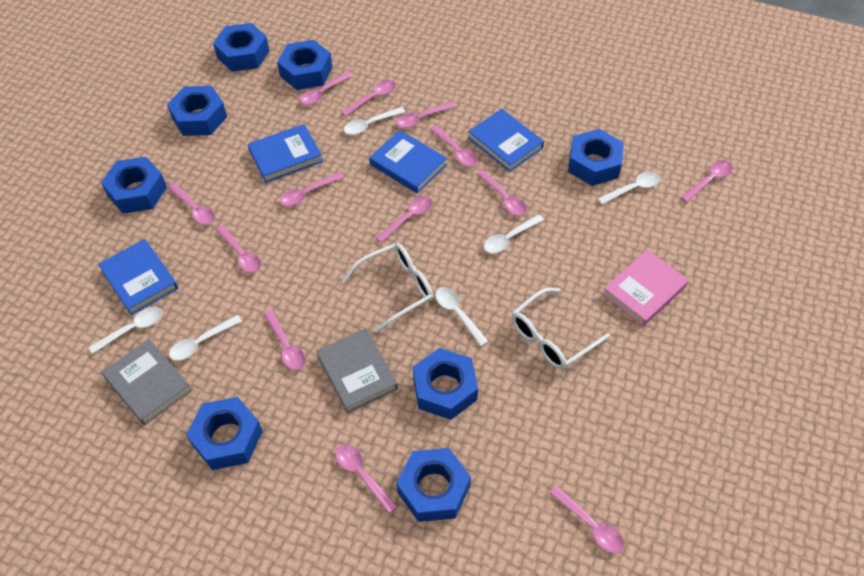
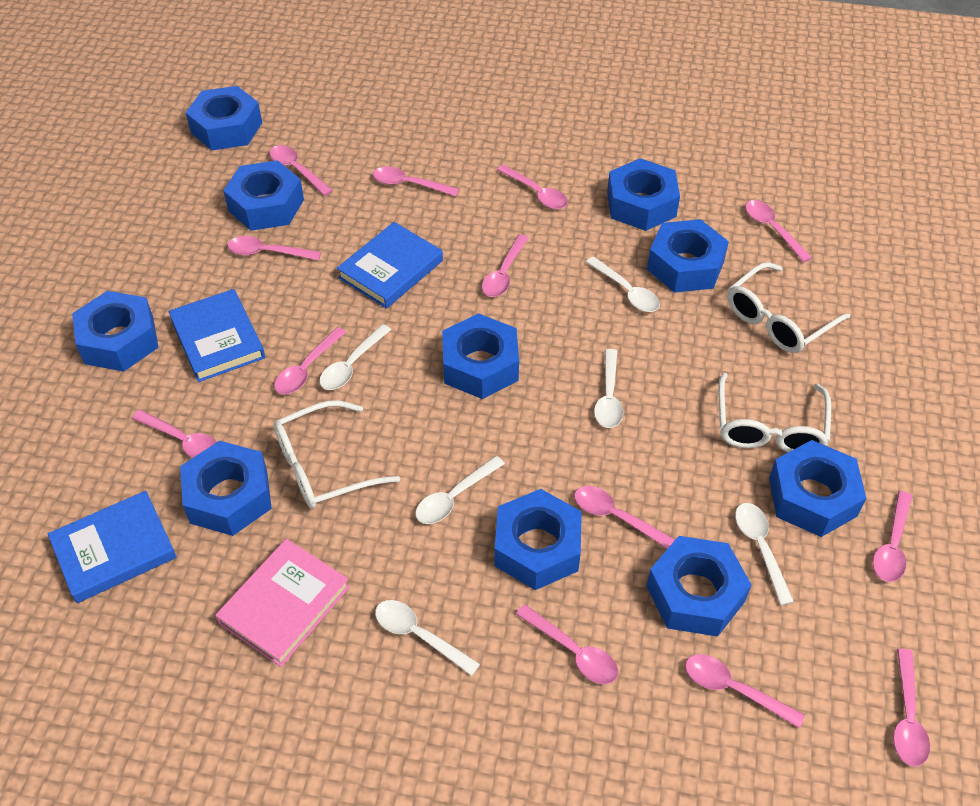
blue book: [98,239,178,315] [248,124,323,183] [369,130,447,193] [468,109,544,172] = 4 -> [48,491,177,603] [168,289,265,382] [337,222,443,309] = 3
blue nut: [101,157,167,214] [167,86,227,136] [186,397,263,470] [213,23,269,72] [277,40,333,90] [396,448,471,522] [413,348,478,420] [568,129,624,186] = 8 -> [72,291,158,371] [180,441,272,536] [186,86,262,151] [223,160,304,231] [442,313,519,399] [495,489,582,590] [607,158,680,231] [646,536,752,637] [647,219,729,293] [769,440,866,537] = 10
grey book: [101,339,192,425] [316,328,398,413] = 2 -> none = 0
white glasses: [342,243,433,333] [511,288,610,370] = 2 -> [274,400,400,509] [718,373,831,452] [728,262,850,353] = 3

